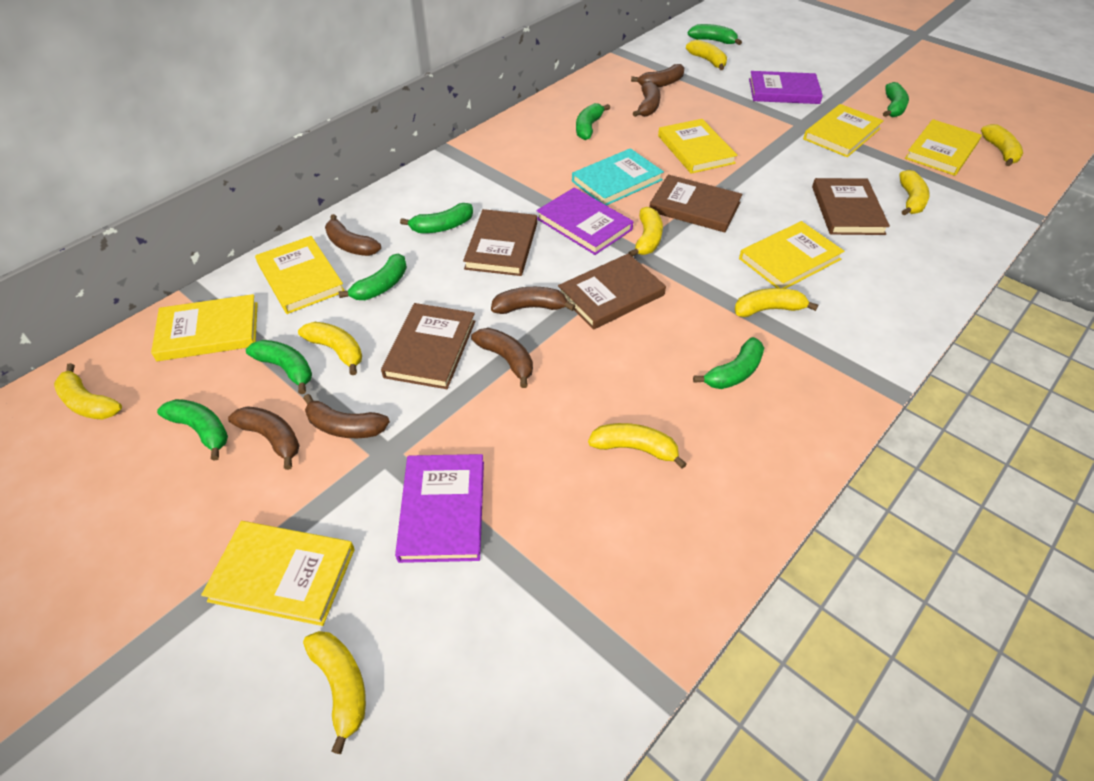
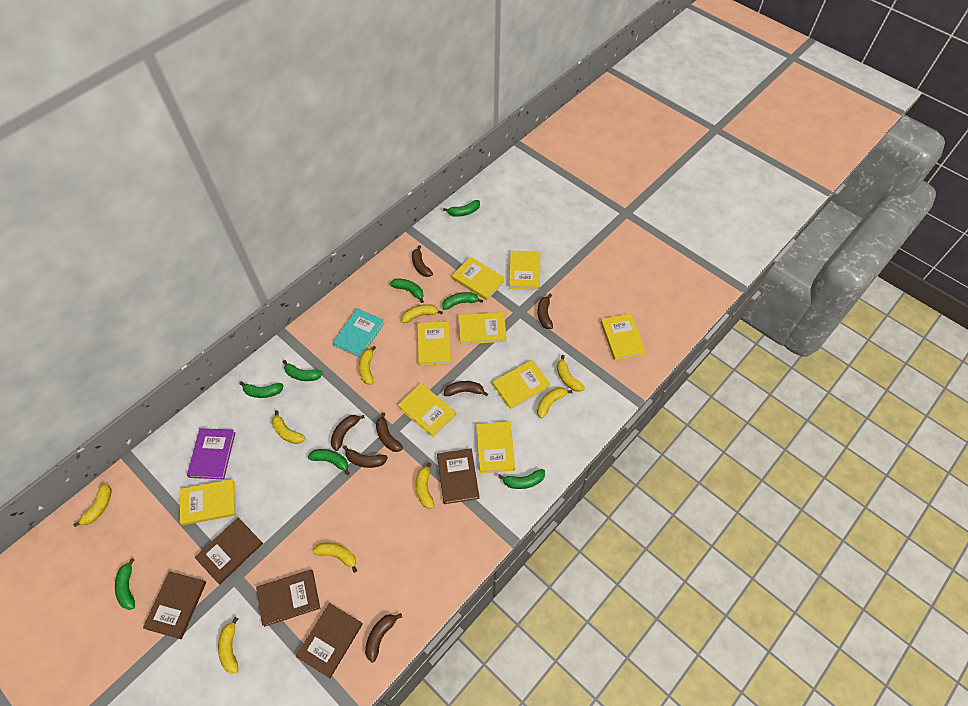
purple book: [395,454,484,563] [536,187,633,255] [749,71,823,104] = 3 -> [187,428,236,479] = 1
yellow book: [151,294,258,361] [201,521,355,626] [255,236,345,314] [658,119,737,174] [739,221,844,289] [803,104,884,157] [905,119,982,176] = 7 -> [180,479,236,525] [398,383,456,438] [417,321,451,366] [452,257,505,301] [458,312,507,345] [476,422,515,473] [492,360,550,409] [509,251,540,290] [600,313,646,361] = 9

